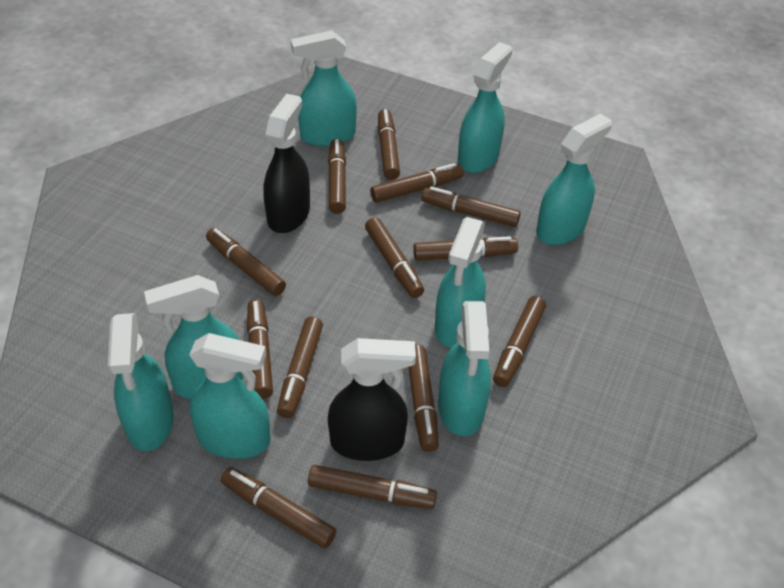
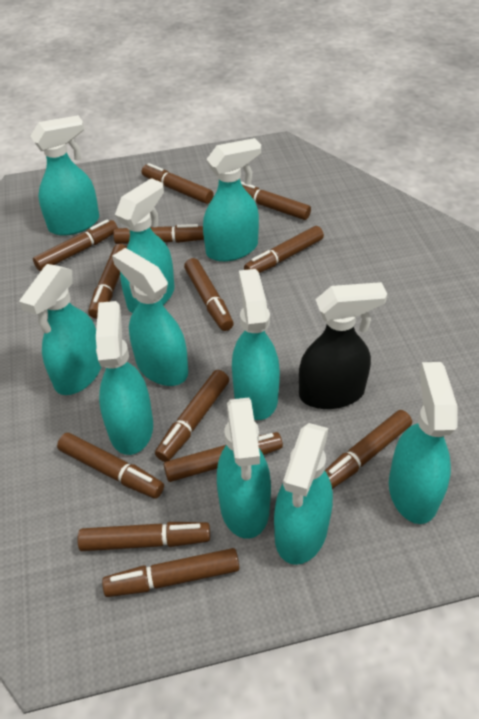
black spray bottle: [264,94,310,233] [328,338,416,461] = 2 -> [299,282,387,409] = 1
turquoise spray bottle: [108,313,174,451] [144,275,243,399] [189,333,271,459] [291,30,357,146] [435,217,486,348] [438,301,491,436] [458,42,512,173] [536,114,612,245] = 8 -> [19,264,101,395] [31,115,99,236] [96,301,153,455] [112,248,188,386] [115,178,174,313] [203,138,261,262] [217,397,271,539] [232,269,280,420] [274,423,333,565] [389,362,458,524] = 10

